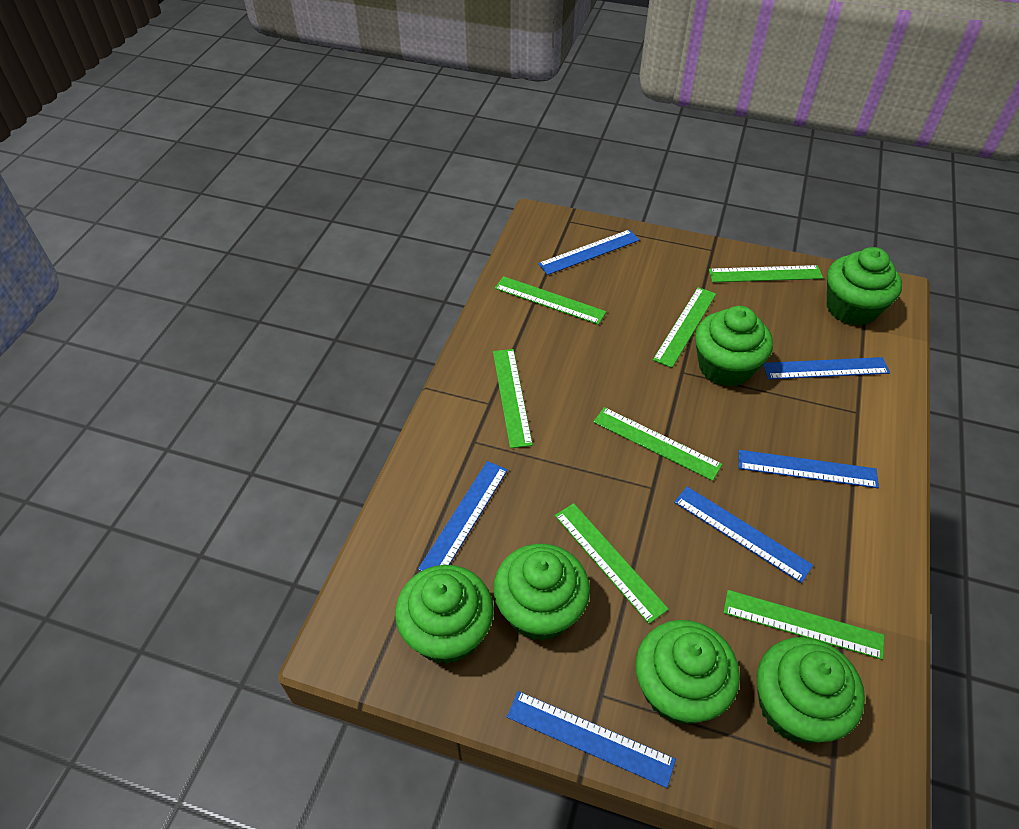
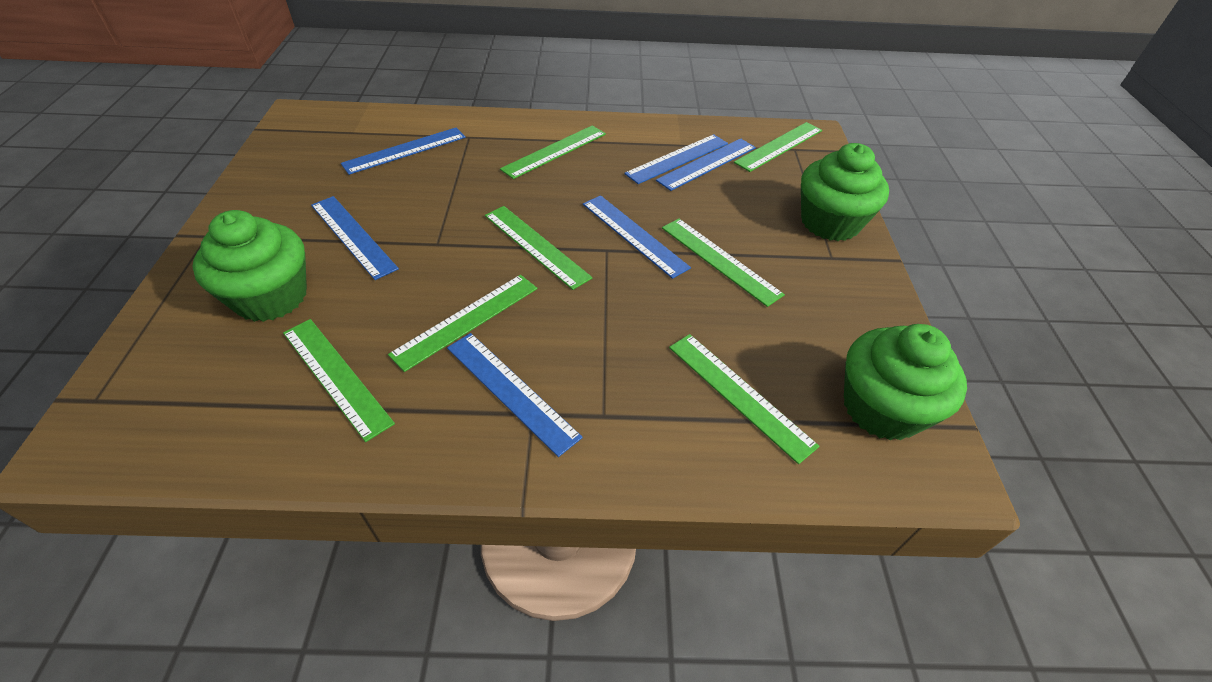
green cupcake: [395,565,494,664] [493,544,590,641] [635,620,740,724] [695,306,773,387] [757,637,865,743] [827,247,902,326] = 6 -> [192,210,307,322] [801,143,889,241] [844,324,967,440] = 3

